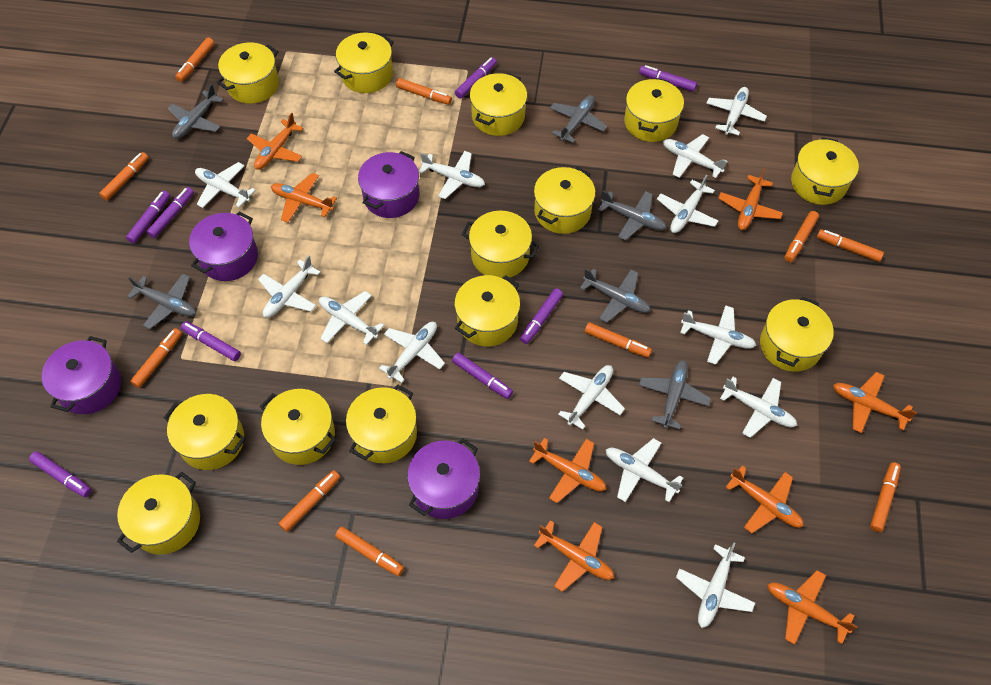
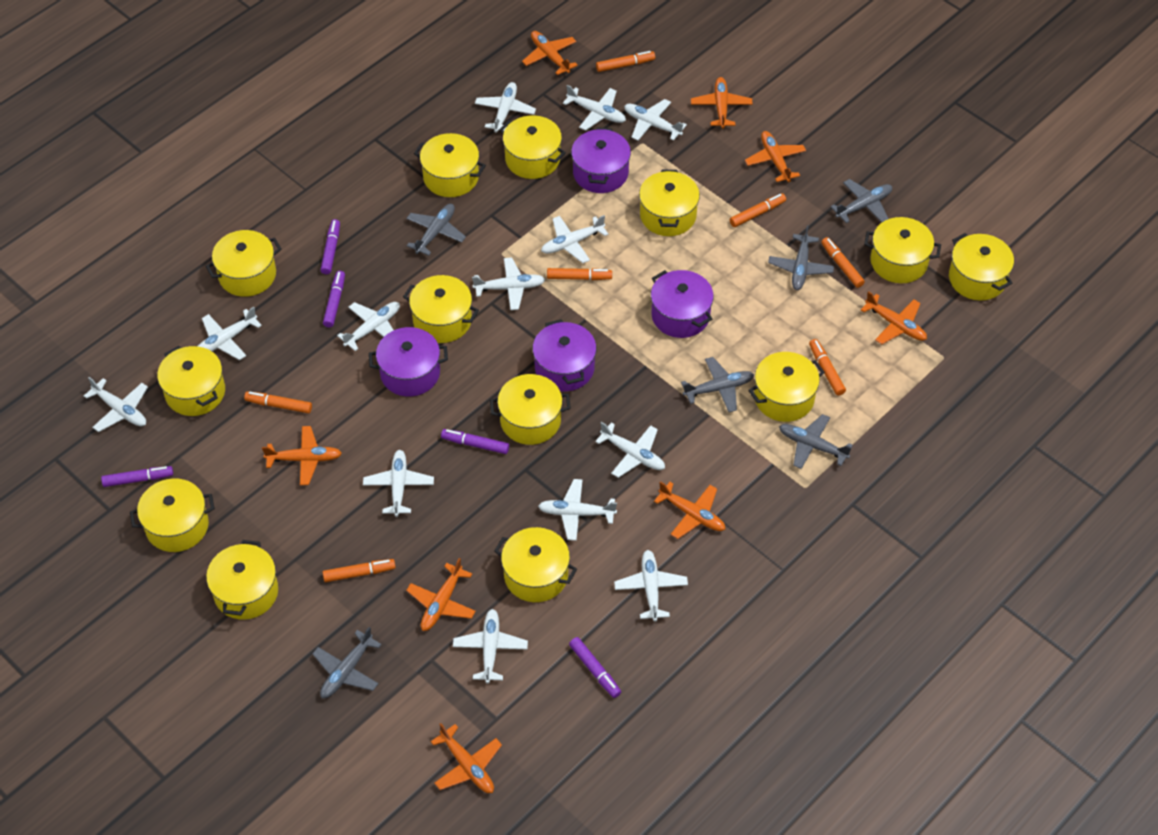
orange marker: [99,152,149,201] [130,328,182,388] [175,37,214,82] [278,470,340,532] [335,526,404,576] [396,78,452,105] [585,322,652,358] [785,211,819,262] [817,229,884,262] [870,462,901,532] = 10 -> [244,391,312,413] [323,559,396,582] [547,268,612,280] [596,51,655,72] [730,193,786,227] [809,339,846,396] [821,237,865,288] = 7
purple marker: [29,451,92,497] [126,191,170,244] [147,187,194,238] [181,321,241,361] [452,353,513,399] [455,57,497,98] [520,289,563,344] [639,65,697,92] = 8 -> [101,466,173,487] [321,219,340,274] [323,271,345,327] [441,429,509,454] [569,637,621,698] = 5

